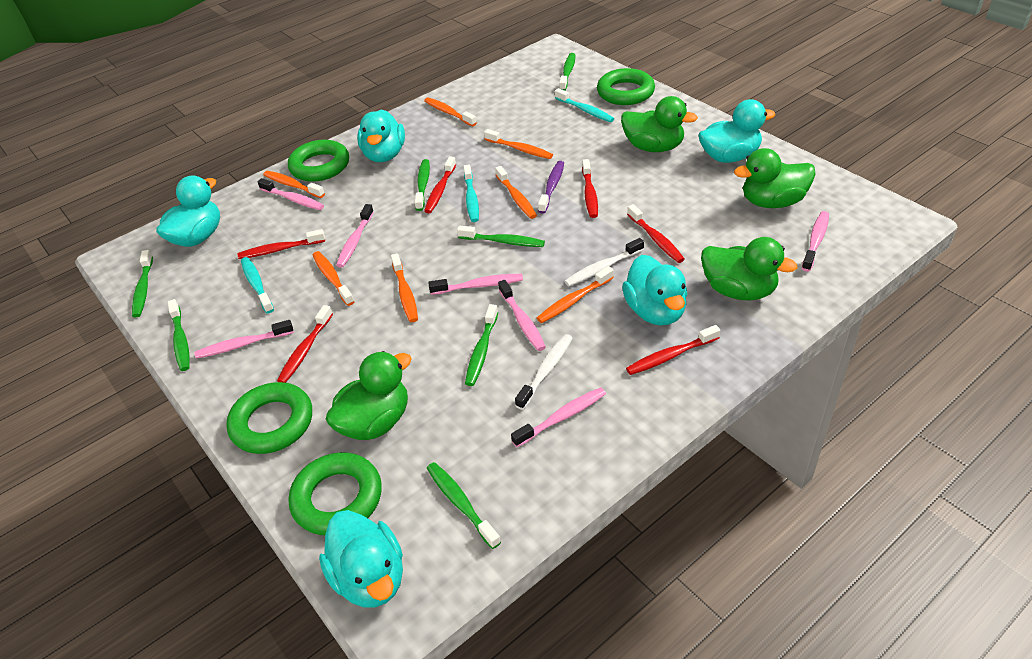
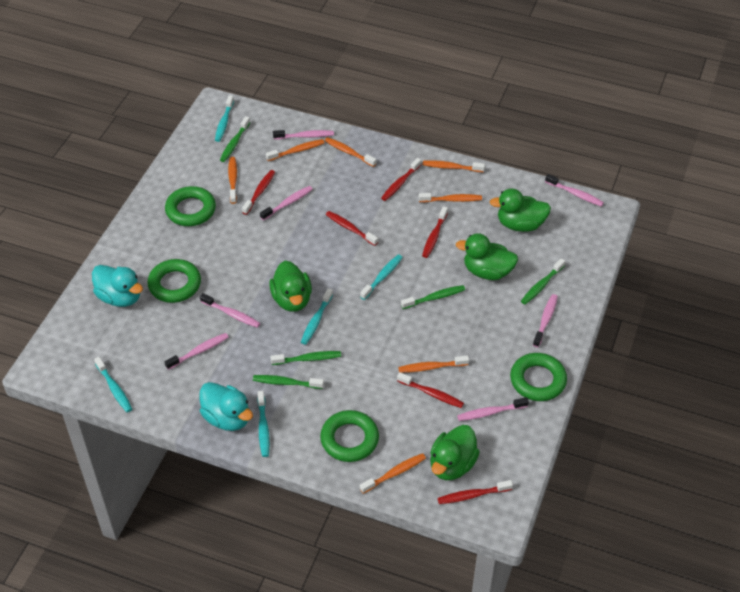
green toothbrush: [132,250,153,317] [168,299,190,371] [415,159,430,211] [427,462,501,549] [457,226,545,247] [465,304,498,386] [559,53,575,91] = 7 -> [220,116,250,162] [253,375,324,389] [270,351,341,365] [401,285,465,309] [521,258,565,304] = 5
purple toothbrush: [538,161,564,214] = 1 -> none = 0
turquoise duck: [156,176,220,247] [319,510,403,607] [357,110,405,162] [622,255,688,326] [698,99,775,163] = 5 -> [92,265,143,307] [199,382,253,431] = 2
turquoise toothbrush: [241,257,274,314] [463,165,479,222] [555,88,614,122] = 3 -> [94,357,132,412] [215,95,234,142] [257,391,270,457] [301,288,333,345] [360,254,403,300] = 5
white toothbrush: [515,334,572,410] [564,238,644,286] = 2 -> none = 0

